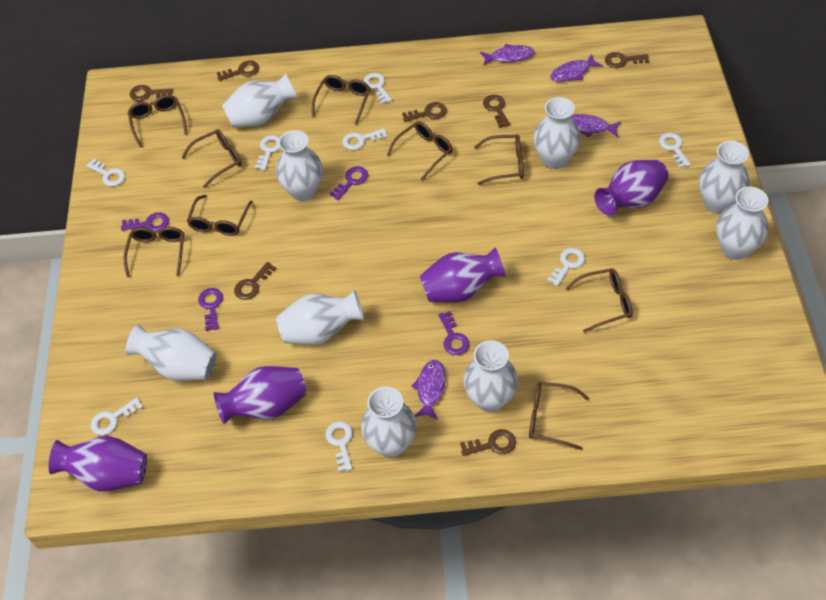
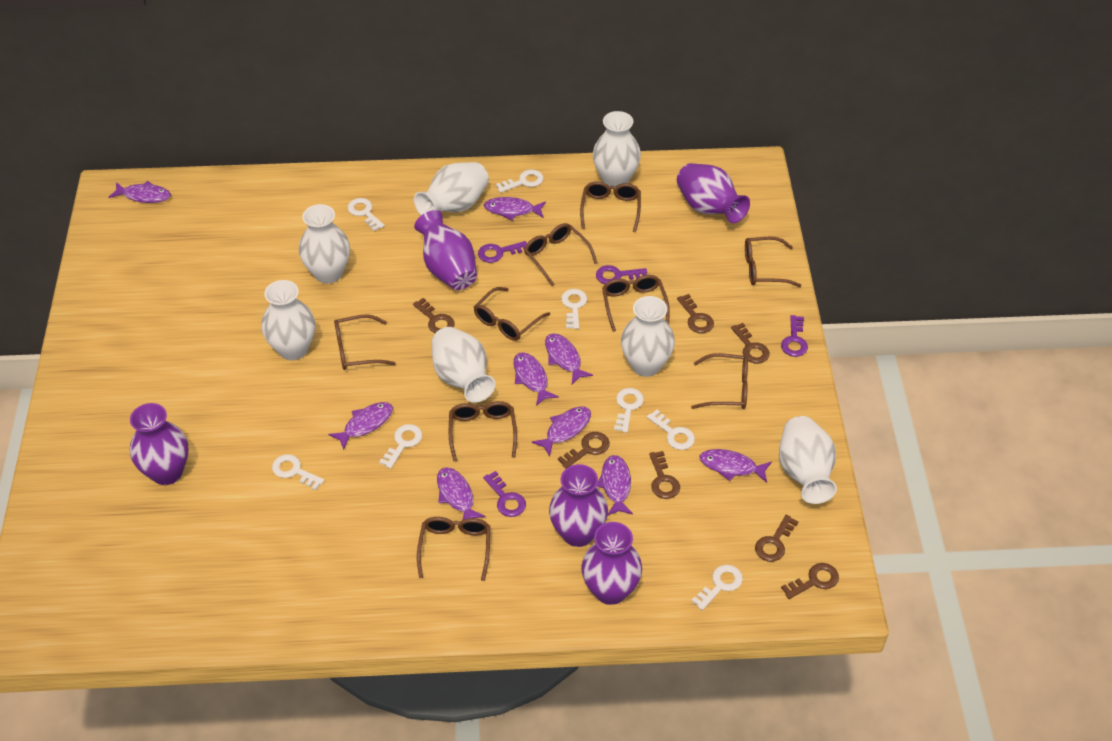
purple fish: [411,360,446,420] [480,44,535,65] [550,54,603,82] [571,114,621,137] = 4 -> [108,181,171,203] [328,402,393,450] [437,467,485,520] [484,197,546,220] [514,352,559,406] [531,407,591,456] [545,333,593,384] [597,455,633,515] [700,449,772,483] = 9
purple vase: [48,436,147,492] [214,366,306,424] [420,247,506,303] [594,160,669,216] = 4 -> [130,403,188,485] [414,210,477,290] [549,464,608,547] [581,522,642,605] [677,163,750,223] = 5
white vase: [126,324,217,381] [222,73,298,128] [276,130,323,201] [276,290,364,345] [361,386,417,458] [463,340,518,412] [534,97,581,169] [699,141,749,214] [716,187,768,260] = 9 -> [261,280,315,360] [299,204,350,284] [414,162,489,215] [432,327,495,403] [593,111,641,187] [621,296,675,377] [779,416,837,504] = 7

